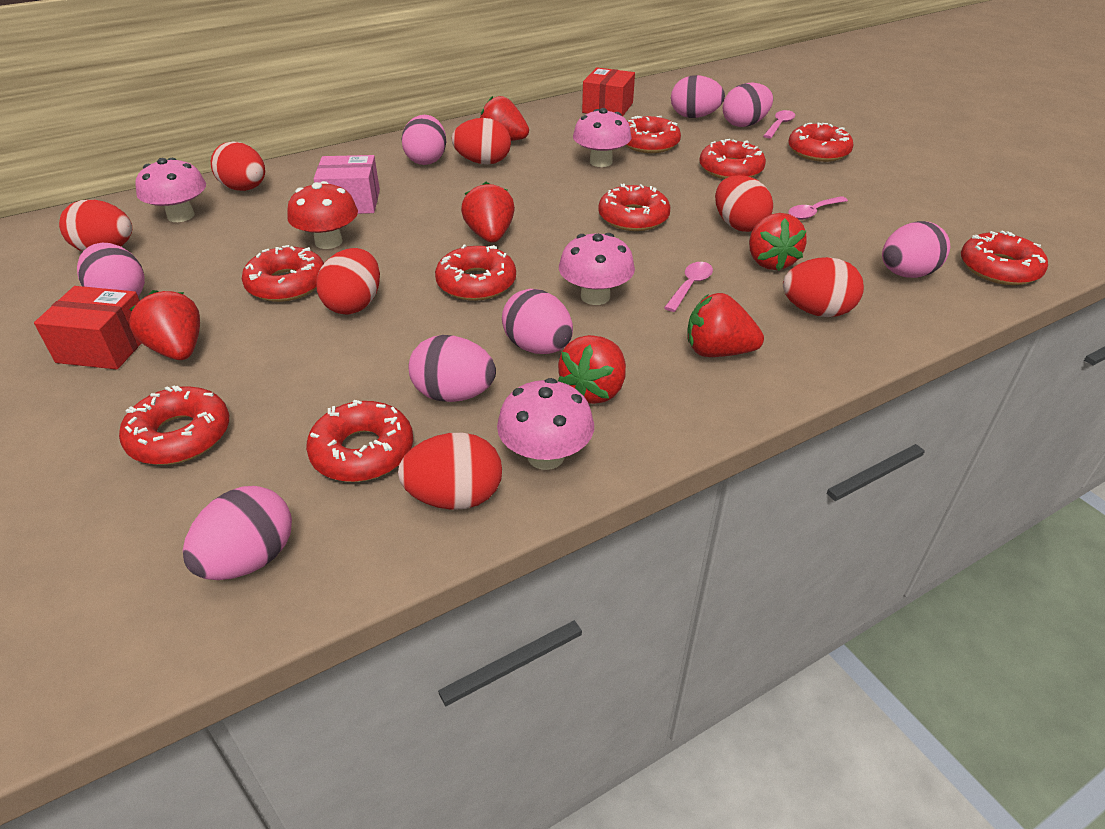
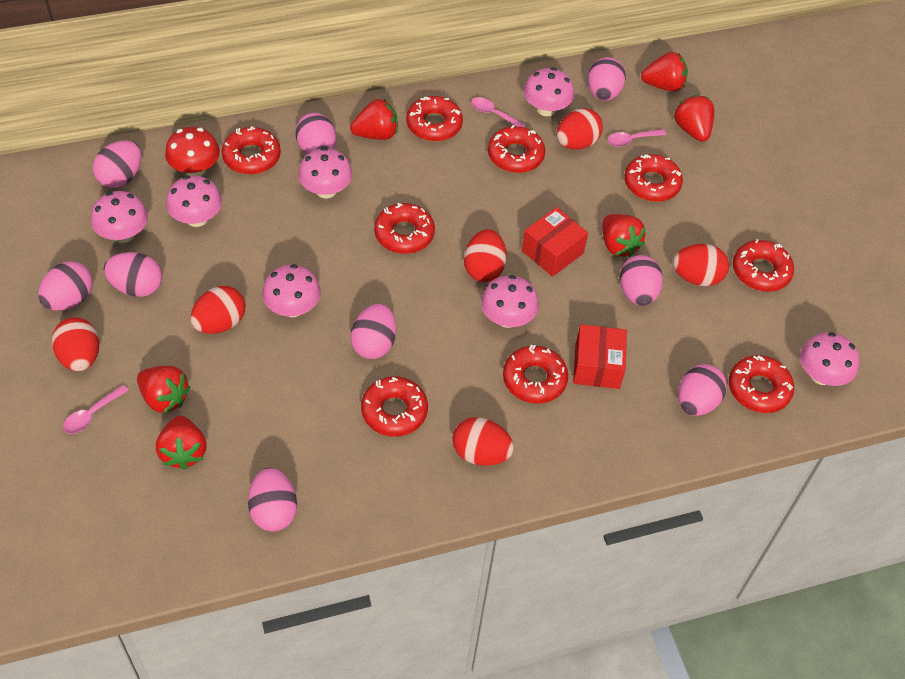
pink box: [314,155,380,214] = 1 -> none = 0
pink egg: [77,243,145,296] [183,486,292,580] [401,115,446,165] [409,335,496,402] [502,289,573,354] [671,75,725,118] [723,82,773,127] [882,221,950,278] = 8 -> [38,261,93,311] [93,140,142,188] [104,252,162,297] [248,468,297,531] [295,113,336,154] [350,304,396,359] [587,57,626,101] [620,255,663,306] [678,364,727,416] = 9
pink mushroom: [135,158,206,222] [497,378,594,470] [559,233,635,305] [573,108,632,167] = 4 -> [91,191,148,243] [166,176,222,227] [262,264,321,317] [298,147,353,198] [481,275,539,328] [524,68,574,116] [800,332,860,386] = 7
red egg: [59,200,132,251] [211,141,265,191] [316,248,380,315] [398,433,502,510] [452,118,511,164] [715,175,773,232] [783,257,864,317] = 7 -> [52,317,99,372] [190,286,246,334] [453,417,514,466] [464,229,507,282] [557,108,603,150] [673,244,729,286] = 6

